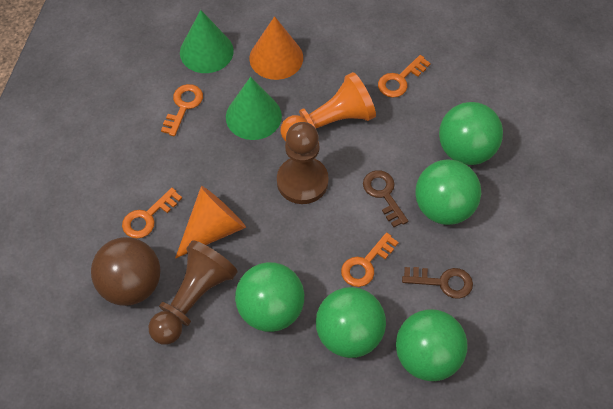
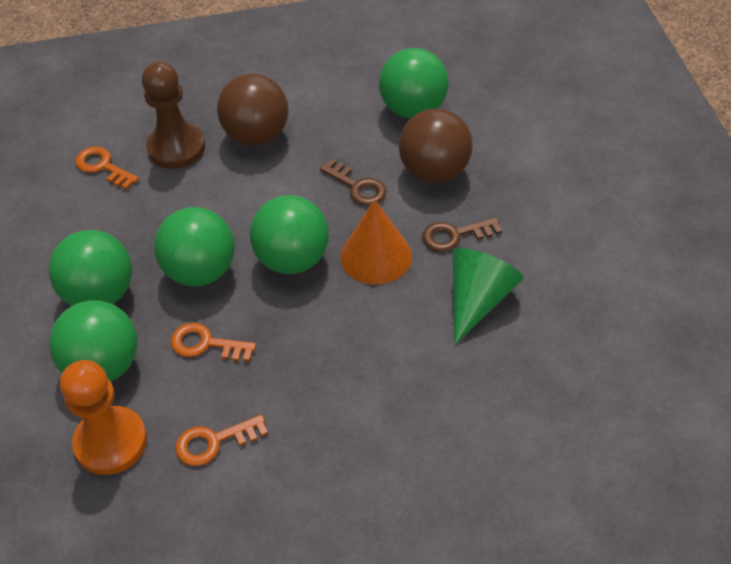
brown ball: [91,237,161,306] = 1 -> [217,74,288,146] [399,108,473,183] = 2
brown pawn: [149,240,238,345] [277,122,329,204] = 2 -> [142,62,205,169] = 1
green cone: [180,10,234,73] [226,77,282,140] = 2 -> [453,248,523,345] = 1
orange cone: [175,186,246,259] [249,16,303,80] = 2 -> [341,199,412,284] = 1
orange key: [122,188,182,239] [161,84,203,136] [341,232,399,287] [378,55,431,98] = 4 -> [75,146,139,190] [171,323,256,362] [175,415,268,466] = 3

